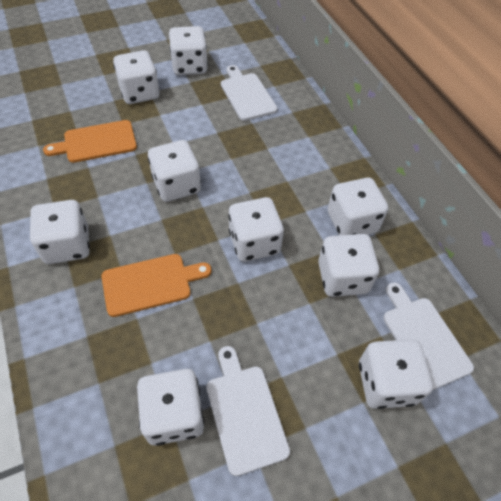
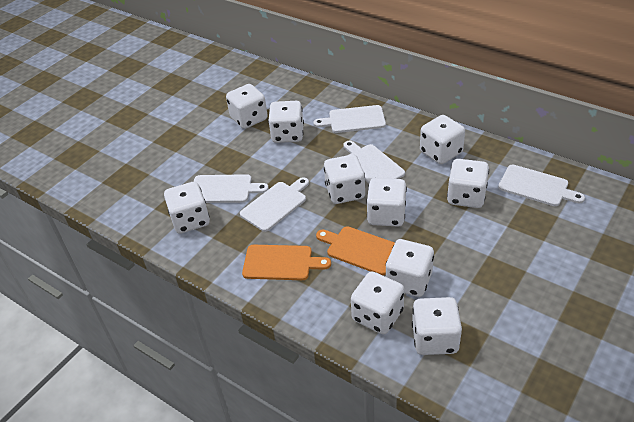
white cutting board: [206,346,290,476] [221,65,277,121] [383,282,474,390] = 3 -> [194,174,269,203] [240,177,309,232] [313,105,386,133] [343,141,405,183] [498,165,585,206] = 5
white dice: [30,200,90,264] [113,50,160,104] [137,369,204,446] [148,140,201,202] [169,26,208,75] [228,197,284,262] [318,234,379,297] [328,178,388,235] [359,339,433,409] = 9 -> [164,182,210,234] [226,84,268,129] [268,101,304,143] [324,154,365,204] [351,271,405,334] [366,178,407,227] [386,239,434,297] [412,297,462,355] [420,115,465,164] [447,159,489,208] = 10

